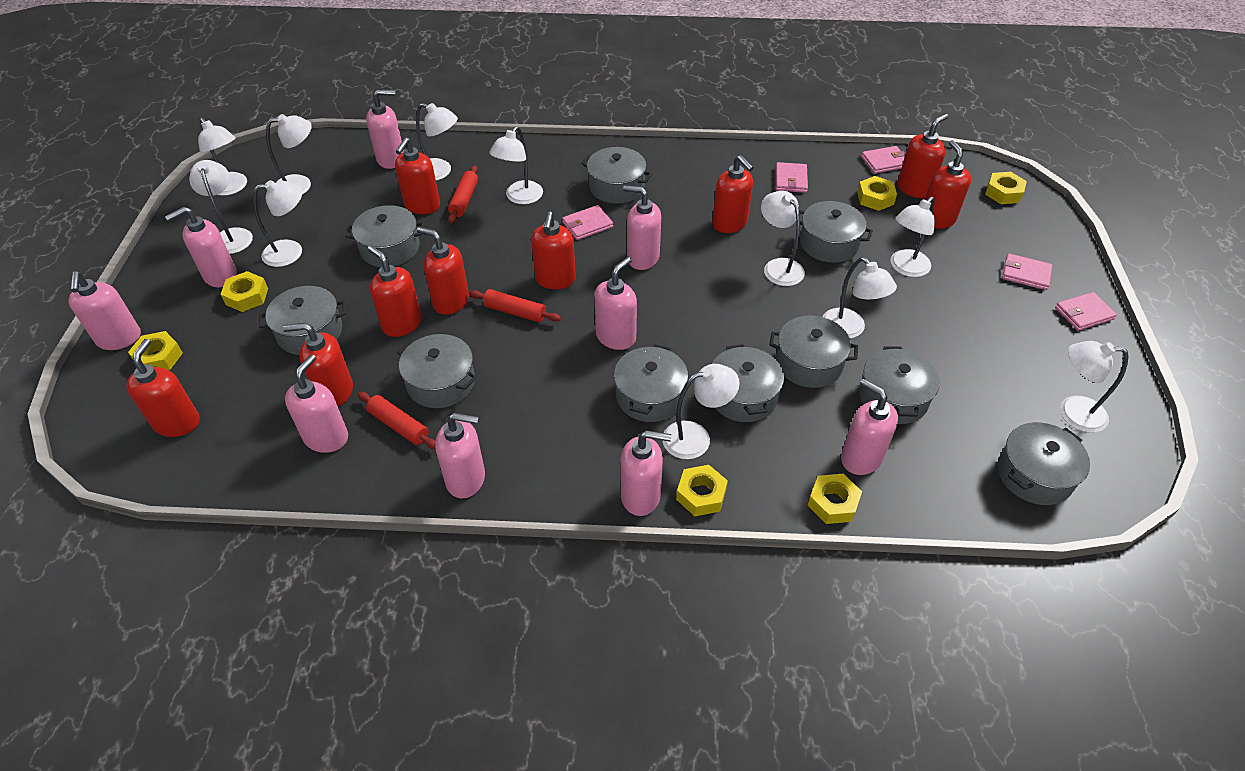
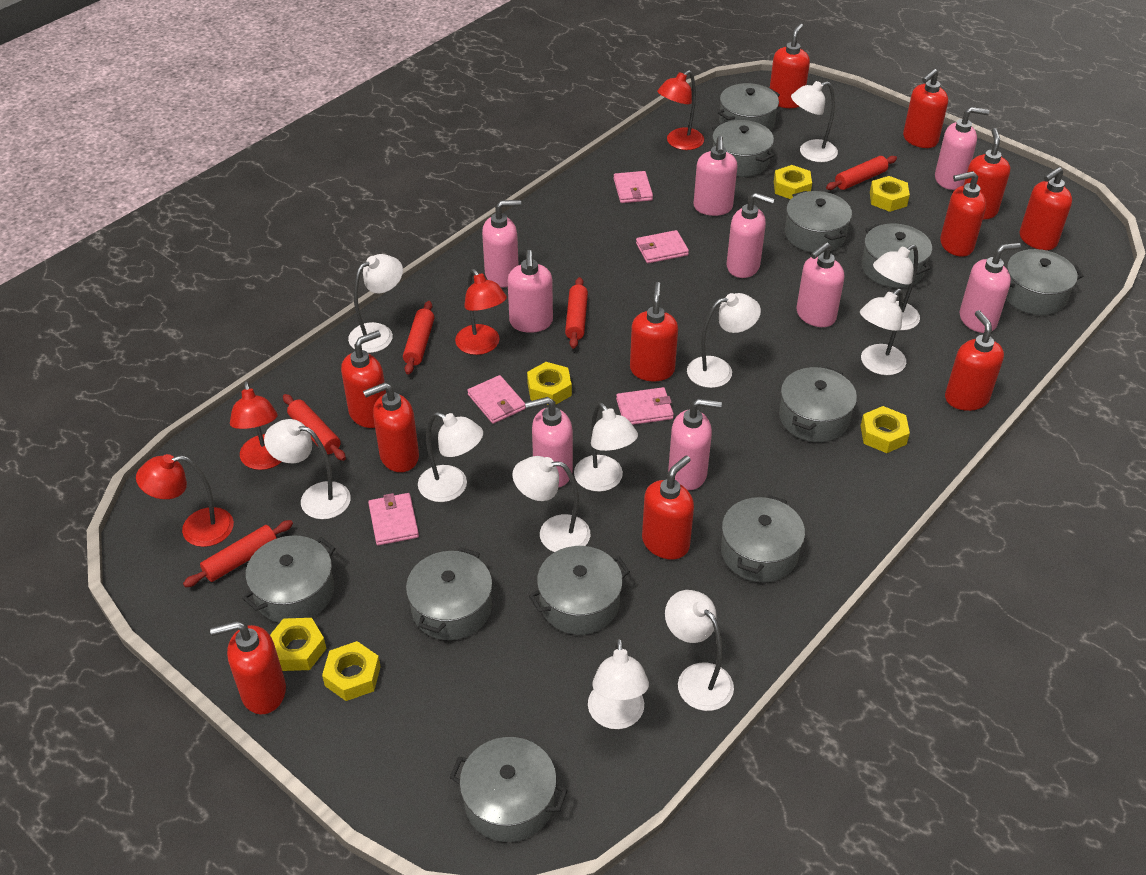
grey pot: [259,286,346,355] [345,205,425,267] [397,334,477,408] [581,147,652,204] [614,344,688,422] [712,344,784,422] [769,315,858,388] [799,201,873,263] [859,346,940,424] [997,422,1090,505] = 10 -> [242,536,335,623] [406,547,492,640] [450,737,568,842] [529,546,630,635] [712,120,774,177] [718,83,780,131] [721,495,805,582] [779,367,857,442] [785,191,852,253] [862,223,932,288] [1006,249,1083,315] = 11
red lamp: none = 0 -> [136,454,234,547] [230,381,281,470] [455,269,507,355] [657,70,704,150] = 4
red rolling pin: [358,392,436,449] [448,166,478,223] [469,289,561,322] = 3 -> [183,520,293,587] [283,394,346,461] [403,301,434,375] [565,277,588,349] [826,156,897,190] = 5
red soap dispenser: [126,339,200,437] [283,323,353,406] [368,246,422,337] [395,137,440,214] [417,227,469,315] [531,211,576,289] [712,155,754,233] [897,114,949,198] [924,140,971,229] = 9 -> [210,621,286,714] [341,330,386,428] [363,382,419,472] [630,282,678,381] [642,455,694,559] [770,23,810,108] [903,69,948,148] [940,171,986,257] [945,310,1004,411] [963,128,1010,220] [1020,167,1072,250] = 11

